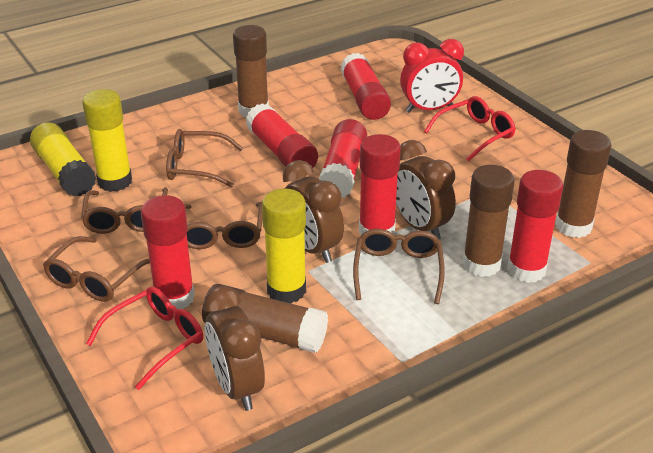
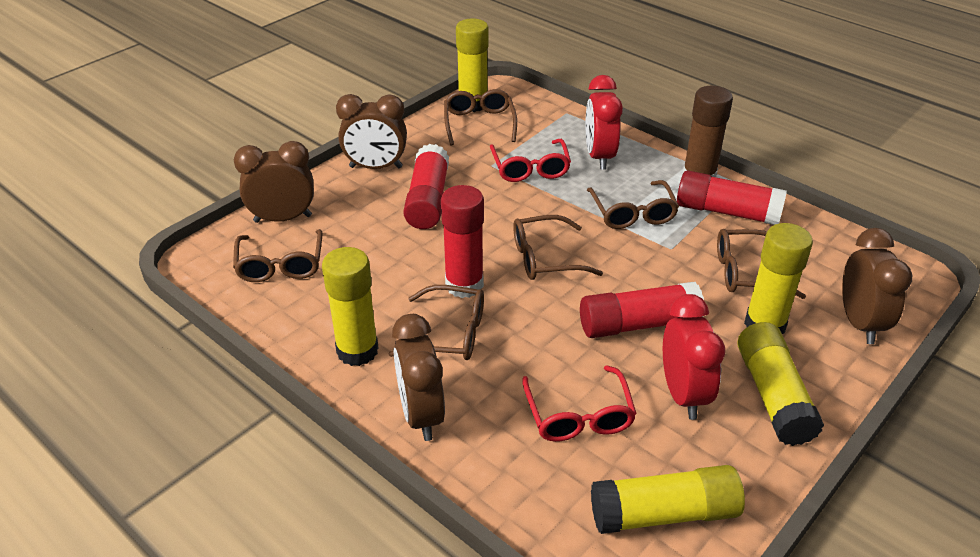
brown clock: [204,286,265,411] [282,160,344,263] [396,140,456,240] = 3 -> [234,141,314,223] [336,94,407,169] [392,314,445,441] [842,228,912,344] = 4
brown glasses: [43,236,150,302] [81,187,168,234] [166,129,243,188] [184,202,263,249] [353,229,445,304] = 5 -> [233,229,322,282] [389,285,484,360] [444,89,517,145] [513,215,603,280] [587,180,679,229] [717,229,806,299] = 6
brown glue stick: [202,284,328,353] [233,25,269,117] [463,165,515,277] [555,130,612,238] = 4 -> [682,86,733,177] = 1
red clock: [400,39,464,113] = 1 -> [586,75,623,170] [663,294,725,420] = 2
red glue stick: [141,195,195,309] [246,103,318,168] [319,119,367,198] [340,53,391,120] [359,134,401,235] [507,170,563,283] = 6 -> [403,144,449,229] [441,185,484,298] [580,282,704,338] [677,171,787,225] = 4
yellow glue stick: [30,122,96,197] [82,89,132,192] [262,188,306,303] = 3 -> [322,247,378,366] [456,19,489,112] [591,465,745,534] [737,322,824,446] [744,223,813,334] = 5

